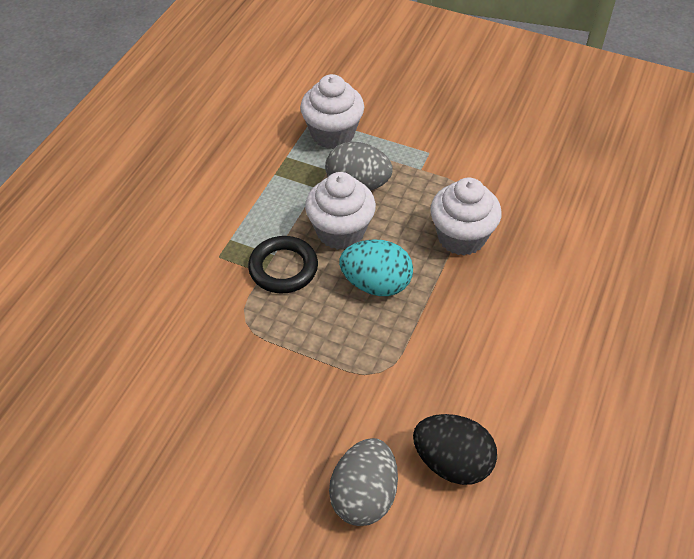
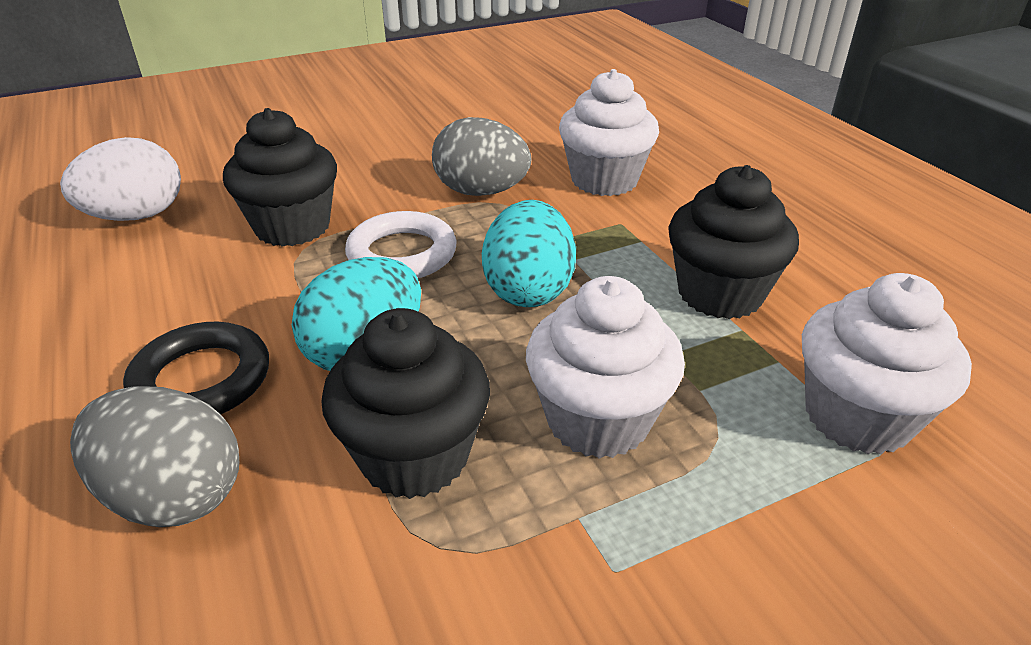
black cupcake: none = 0 -> [223,108,337,247] [321,308,490,499] [668,165,799,319] = 3
black egg: [413,414,497,485] = 1 -> none = 0
turquoise egg: [339,239,413,296] = 1 -> [292,257,421,371] [482,200,576,307] = 2
white egg: none = 0 -> [60,137,181,221] = 1
white ring: none = 0 -> [345,211,456,278] = 1

